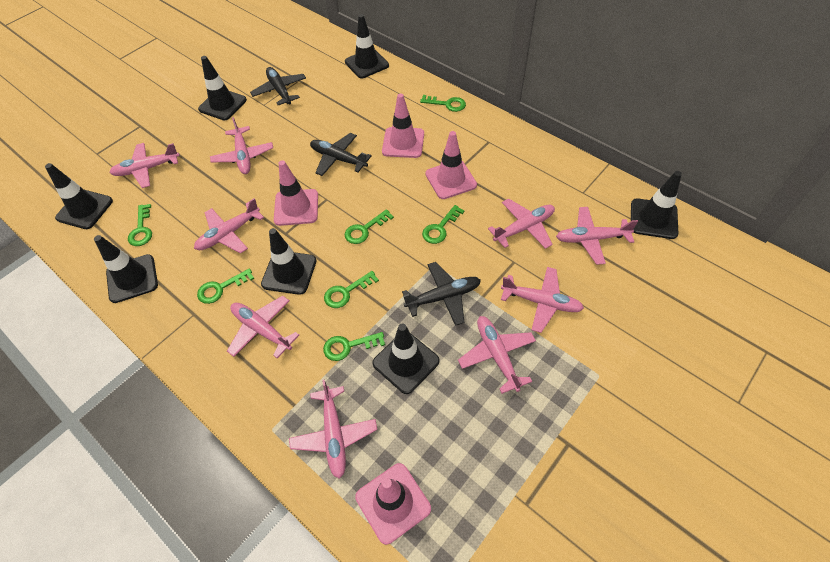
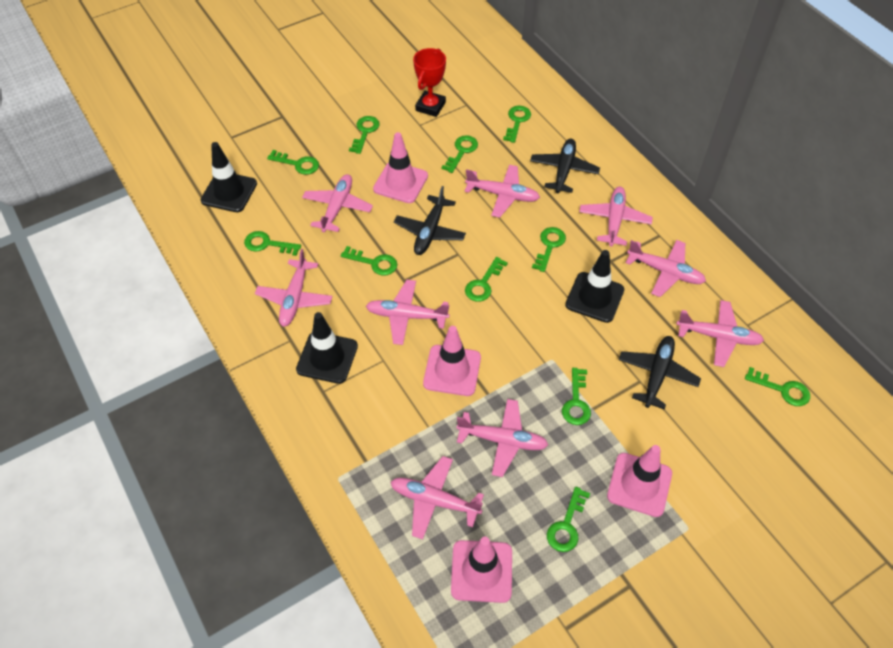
black traffic cone: [45,163,113,229] [94,235,158,303] [198,56,247,120] [261,228,317,295] [345,14,389,78] [372,323,440,394] [631,171,682,239] = 7 -> [201,142,257,212] [296,312,358,384] [565,250,624,323] = 3
green key: [128,204,152,246] [197,268,254,304] [323,332,385,361] [324,271,379,308] [345,209,394,244] [420,95,466,112] [422,205,465,244] = 7 -> [244,231,301,256] [267,150,319,175] [341,246,397,276] [349,116,380,154] [442,135,478,173] [465,257,508,302] [503,106,531,143] [532,227,566,272] [547,487,590,552] [562,368,591,425] [745,367,810,406] = 11
red trophy: none = 0 -> [413,48,446,117] = 1

